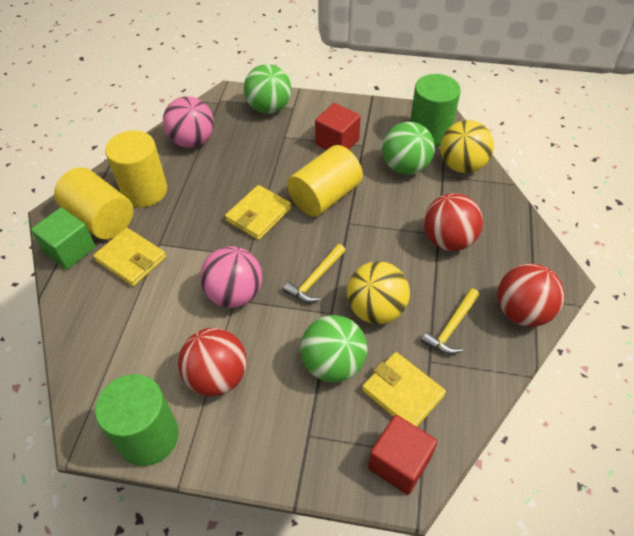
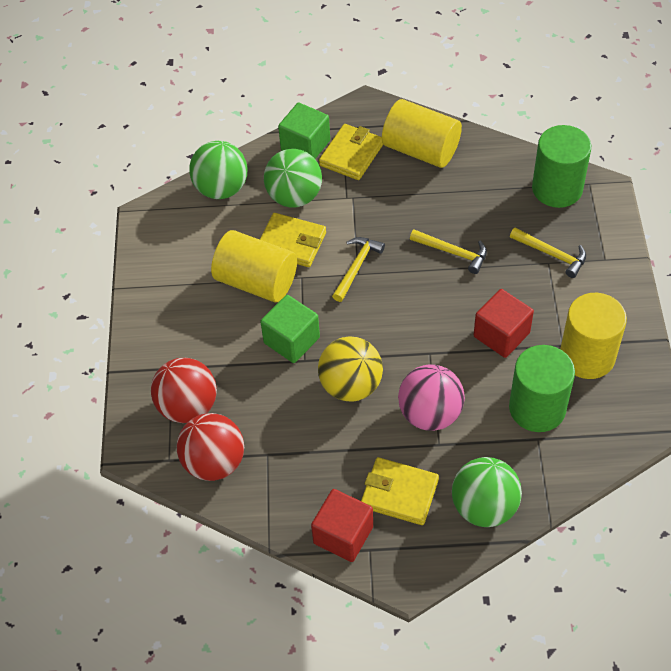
green cube: [31,207,96,270] = 1 -> [260,295,320,363] [278,102,330,159] = 2
pink ball: [163,96,214,148] [200,246,262,308] = 2 -> [398,364,465,431] = 1
red ball: [178,328,247,396] [424,193,483,251] [498,263,565,327] = 3 -> [151,358,217,423] [177,413,244,481] = 2
yellow ball: [347,261,410,324] [440,120,494,173] = 2 -> [318,337,383,402] = 1
yellow hammer: [283,244,346,303] [421,289,480,354] = 2 -> [332,237,385,302] [410,229,487,274] [510,228,586,278] = 3

